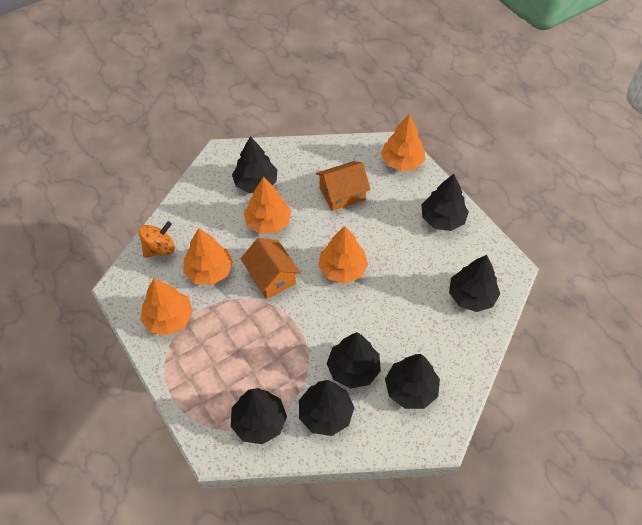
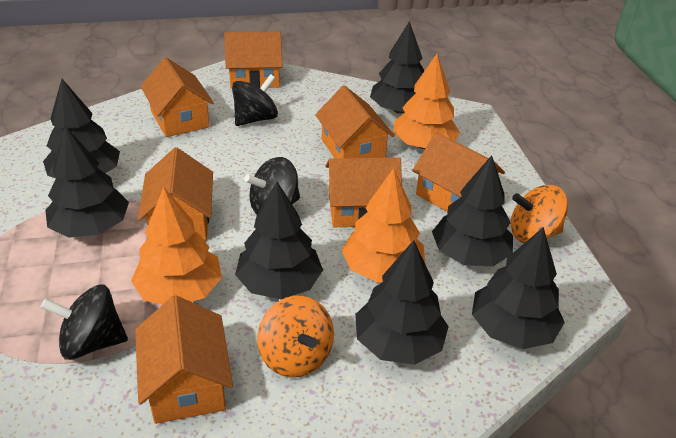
black spinning top: none = 0 -> [41,284,128,360] [232,74,278,126] [244,157,300,214] = 3
orange house: [240,238,301,299] [316,161,371,211] = 2 -> [135,295,233,424] [138,148,213,241] [141,57,214,137] [224,31,283,89] [315,86,395,159] [325,157,402,227] [412,132,505,212] = 7
orange spinning top: [139,221,175,258] = 1 -> [257,296,334,378] [511,185,568,243] = 2
orange tree: [140,278,193,335] [183,228,233,285] [244,177,291,234] [318,226,368,284] [381,114,426,171] = 5 -> [131,187,222,305] [342,168,425,282] [393,54,460,149] = 3

